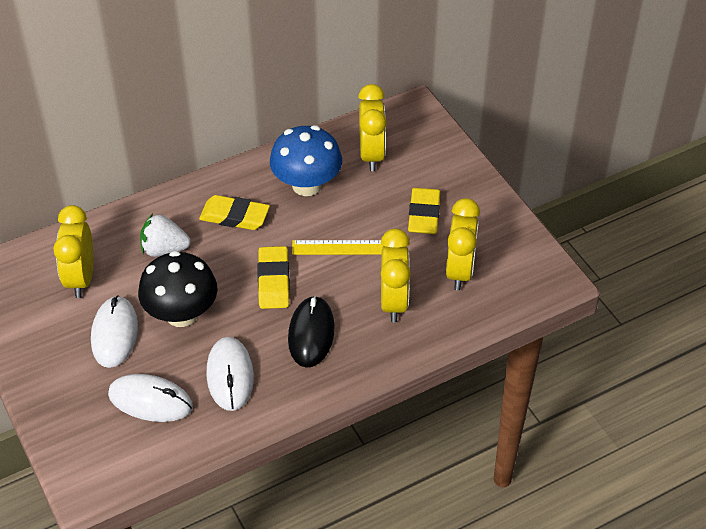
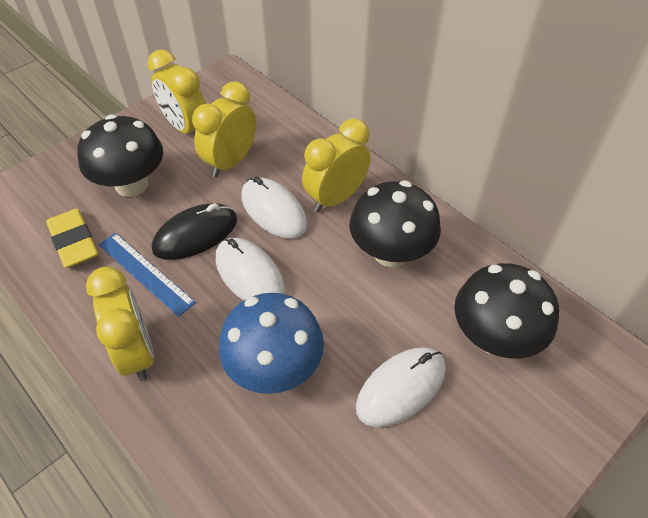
black mushroom: [138,251,218,327] = 1 -> [77,114,163,197] [350,181,441,267] [454,263,559,359] = 3
blue ruler: none = 0 -> [98,233,196,317] = 1
white strawberry: [140,213,191,257] = 1 -> none = 0
yellow eraser: [199,195,270,230] [258,246,290,309] [408,188,440,234] = 3 -> [46,209,98,268] = 1
yellow ruler: [292,240,383,255] = 1 -> none = 0

